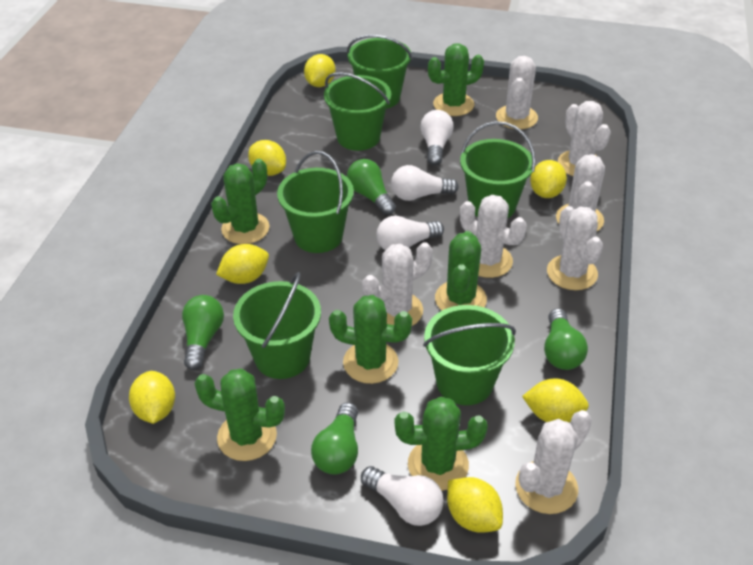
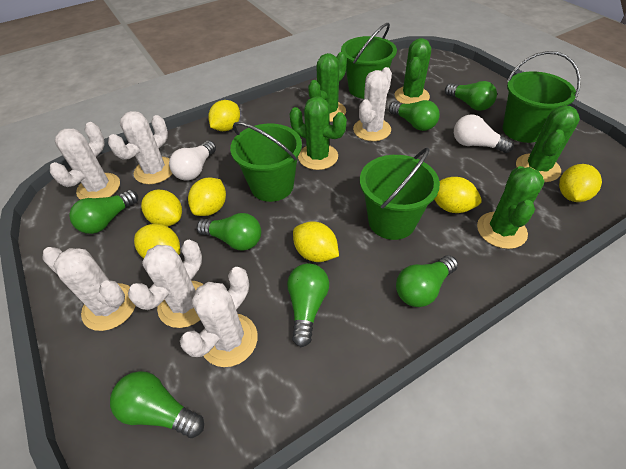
green bucket: [233,272,321,379] [277,151,354,253] [324,72,391,151] [347,35,413,109] [423,305,516,405] [460,121,536,219] = 6 -> [230,122,302,202] [341,23,397,99] [360,147,440,240] [503,51,581,143] = 4
green cactus: [194,369,285,461] [211,159,269,244] [329,295,412,384] [395,397,488,491] [428,43,484,116] [435,231,487,310] = 6 -> [289,97,347,170] [308,52,347,122] [394,38,431,104] [477,166,544,249] [516,106,580,182] = 5
green light bulb: [182,295,224,370] [311,402,358,475] [347,159,396,215] [544,308,588,370] = 4 -> [69,190,138,234] [110,371,204,438] [197,213,261,251] [287,263,329,347] [389,100,440,131] [396,255,458,307] [445,81,497,111] = 7
white cactus: [362,242,433,326] [460,195,527,278] [496,56,538,129] [515,410,592,514] [547,206,603,290] [556,154,605,231] [558,101,611,176] = 7 -> [42,247,136,331] [50,122,120,200] [108,111,173,184] [128,240,204,328] [180,267,258,367] [353,67,392,141] = 6
white light bulb: [361,466,444,526] [377,216,444,250] [391,165,459,201] [420,110,454,166] = 4 -> [169,141,216,181] [454,114,514,153] = 2

